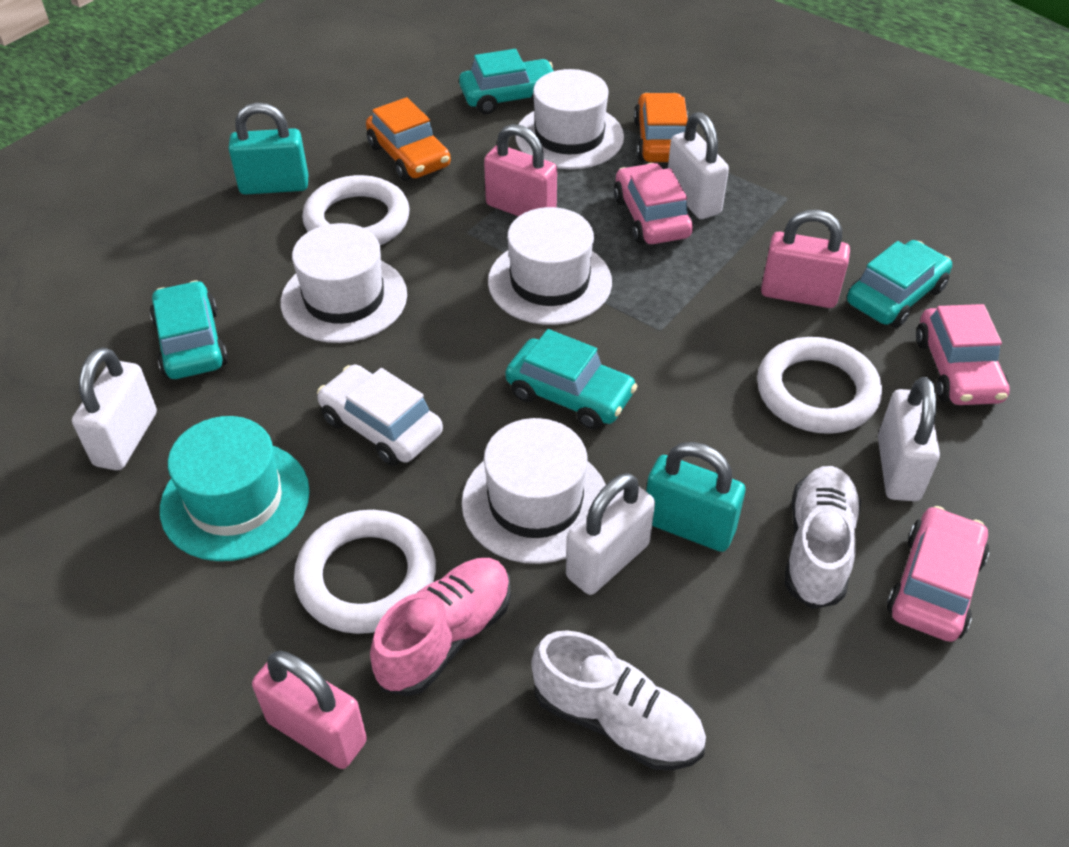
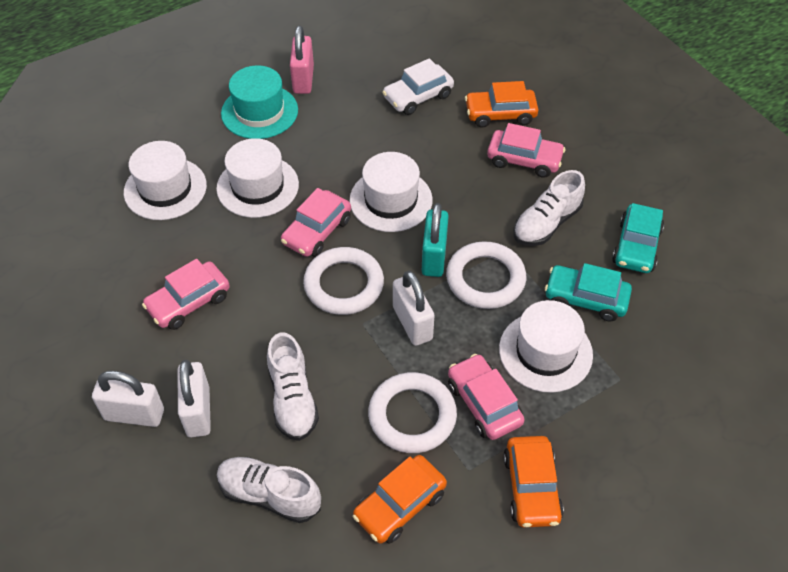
orange car: [366,97,451,181] [634,93,688,162] = 2 -> [353,455,447,544] [465,81,538,128] [503,436,564,528] = 3
pink car: [614,163,693,244] [887,506,989,642] [916,304,1010,405] = 3 -> [142,259,230,330] [281,188,351,257] [448,354,525,440] [487,123,565,178] = 4
pink padlock: [252,651,367,769] [484,124,557,216] [761,210,850,308] = 3 -> [290,26,314,94] = 1
pink shoe: [370,558,511,696] = 1 -> none = 0
turquoise car: [150,280,228,379] [459,49,553,114] [505,329,637,430] [847,240,952,328] = 4 -> [545,263,632,321] [612,203,664,273] = 2
turquoise padlock: [228,103,308,195] [646,442,745,552] = 2 -> [422,203,449,277] = 1
white padlock: [72,347,157,470] [566,473,655,595] [668,112,729,219] [878,377,940,501] = 4 -> [92,371,164,427] [178,360,211,437] [393,271,435,346] = 3
white shoe: [531,630,706,770] [785,466,861,609] = 2 -> [217,457,321,523] [267,333,319,441] [514,170,585,246] = 3

